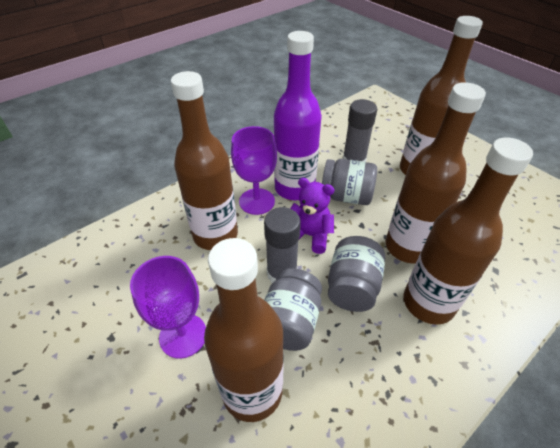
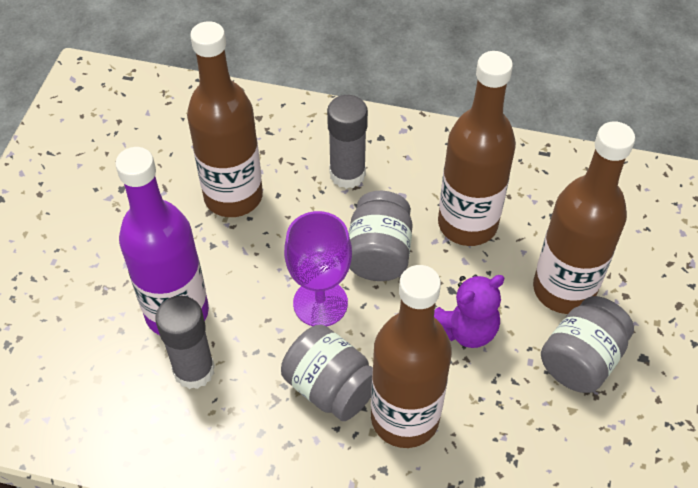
brown bottle: [171,71,238,250] [204,238,284,422] [386,82,486,263] [400,16,483,175] [403,137,533,325] = 5 -> [187,21,263,217] [371,265,452,448] [438,51,516,246] [533,121,635,314] = 4
purple goblet: [130,256,206,359] [231,126,277,215] = 2 -> [284,211,352,327] = 1

